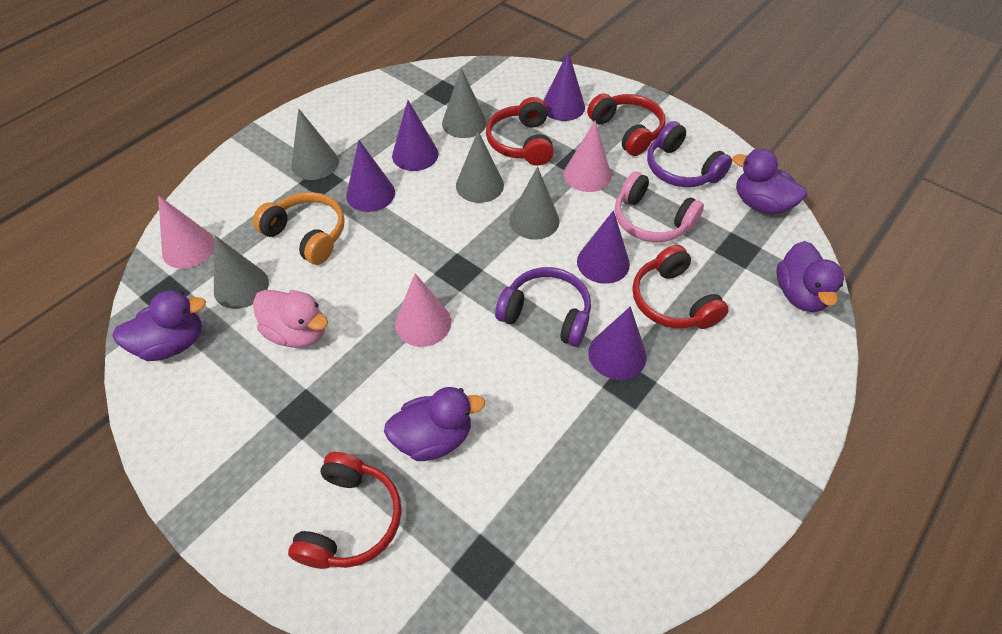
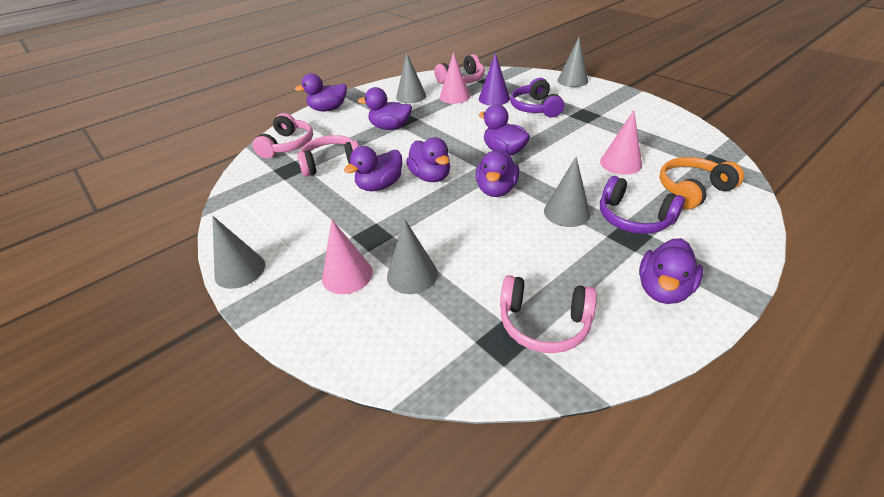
pink duck: [253,290,328,348] = 1 -> none = 0
pink headphones: [615,171,704,242] = 1 -> [253,113,313,158] [297,135,359,177] [434,54,485,84] [500,275,597,353] = 4
purple cone: [346,140,395,212] [392,100,439,171] [543,51,585,121] [577,210,630,284] [588,306,646,380] = 5 -> [479,53,510,106] = 1
purple duck: [112,290,206,361] [384,387,485,461] [732,149,807,215] [776,241,844,312] = 4 -> [295,73,347,111] [344,146,402,191] [358,87,412,130] [406,137,450,182] [476,149,519,197] [479,104,530,155] [639,238,703,304] = 7
red headphones: [288,452,402,569] [486,97,554,165] [587,94,665,156] [632,245,729,329] = 4 -> none = 0

